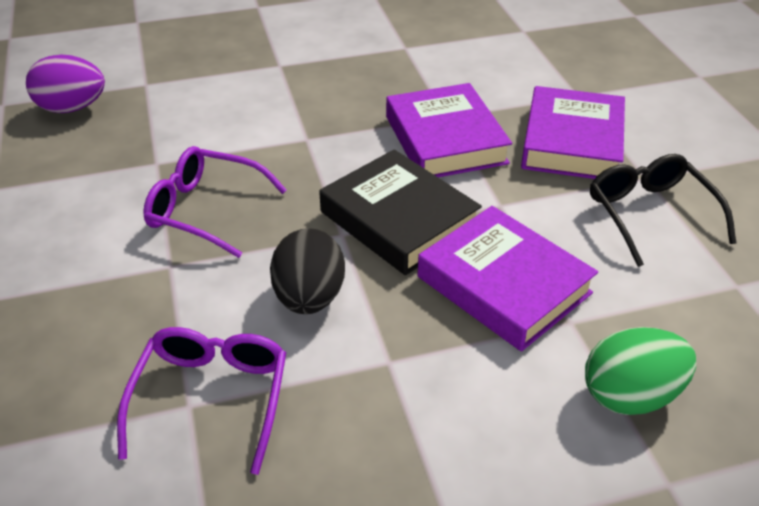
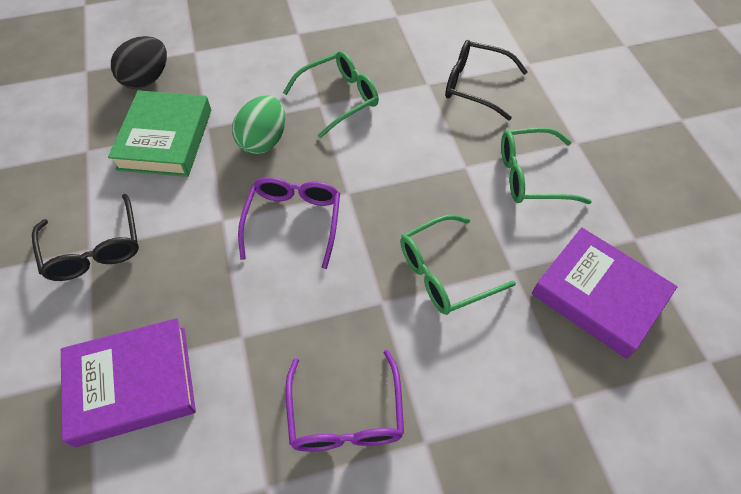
black book: [319,149,482,275] = 1 -> none = 0
black glasses: [590,154,736,267] = 1 -> [32,194,139,281] [445,40,528,121] = 2
green book: none = 0 -> [108,90,211,177] = 1
green glasses: none = 0 -> [283,51,379,138] [400,214,516,315] [501,127,592,204] = 3
purple book: [386,83,512,177] [418,206,598,351] [521,86,625,179] = 3 -> [61,318,196,447] [532,227,678,359] = 2
purple egg: [26,55,105,113] = 1 -> none = 0

